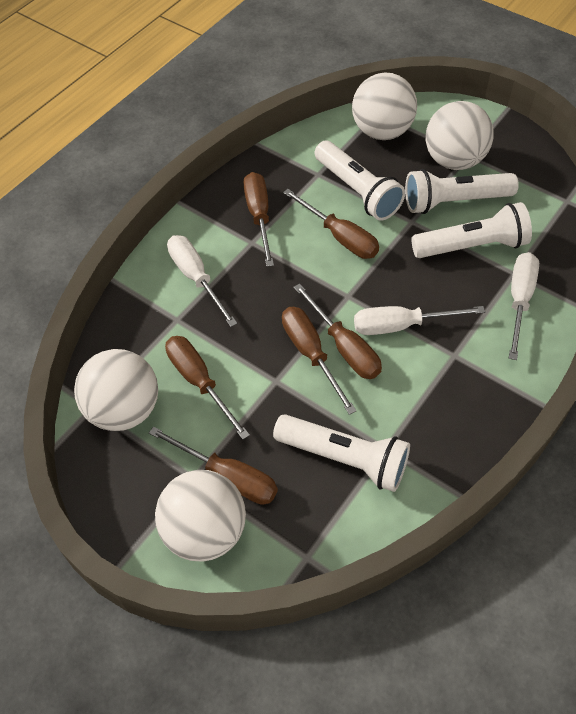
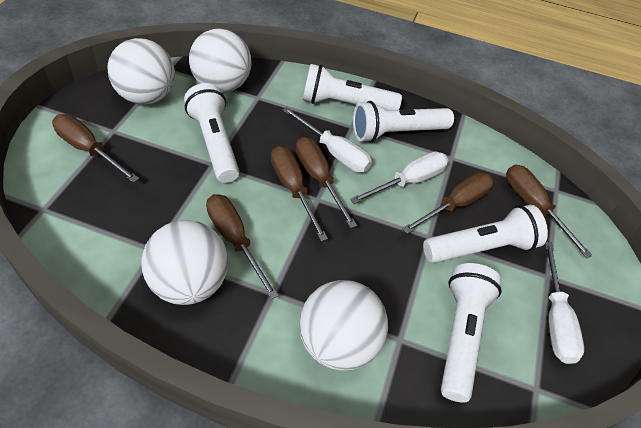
white flashlight: [273,414,410,492] [315,141,405,221] [405,169,519,214] [412,202,532,258] = 4 -> [184,83,239,183] [303,64,402,110] [353,101,454,142] [423,205,548,263] [441,263,501,403] = 5

